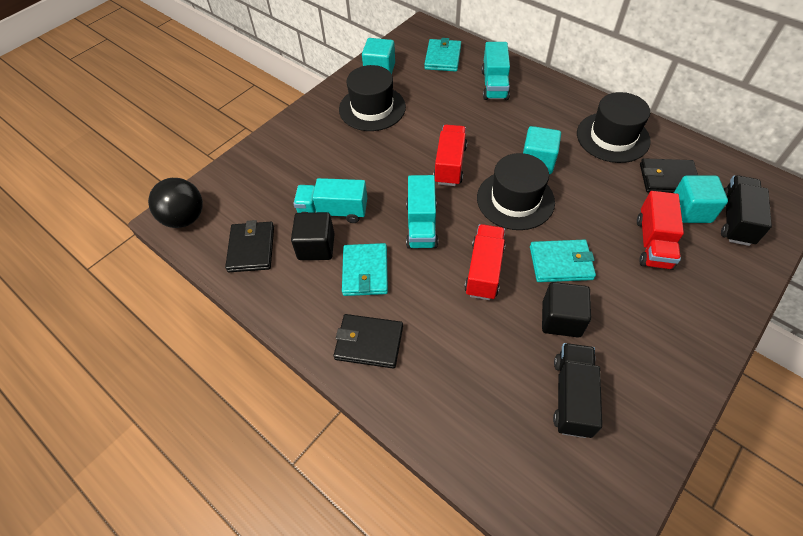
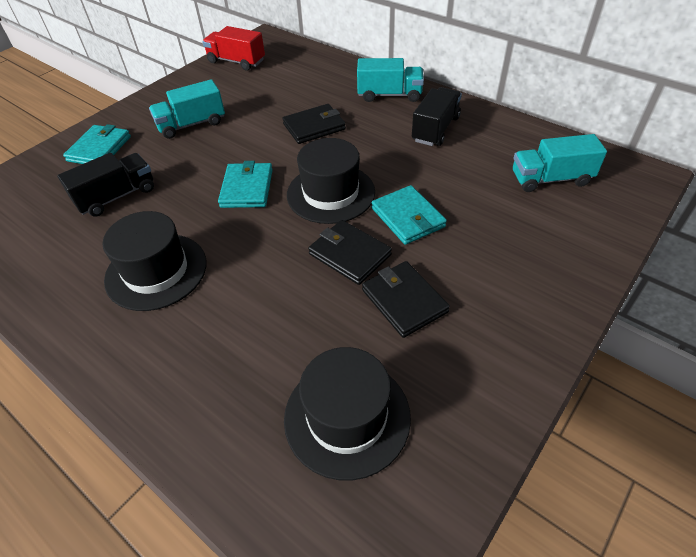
black ball: [148,178,203,228] = 1 -> none = 0
black cube: [291,212,335,260] [542,282,591,338] = 2 -> none = 0
red truck: [433,125,467,186] [464,224,506,300] [637,191,684,270] = 3 -> [202,26,265,70] = 1
turquoise cube: [362,38,395,74] [523,126,561,174] [674,176,728,223] = 3 -> none = 0

